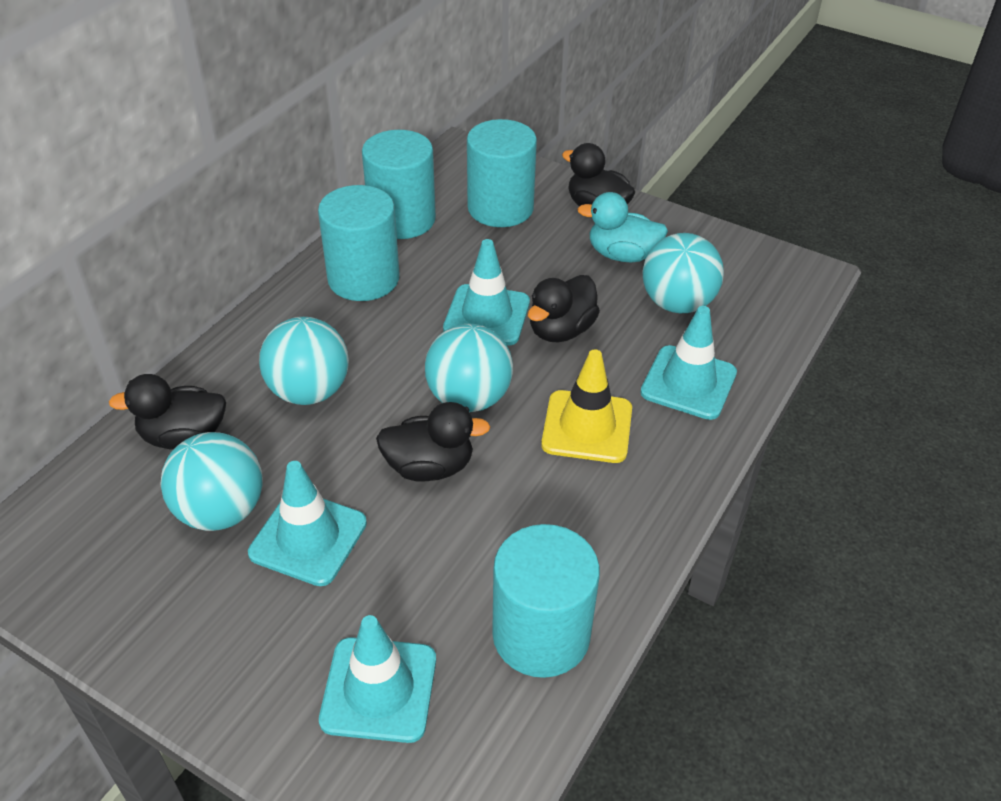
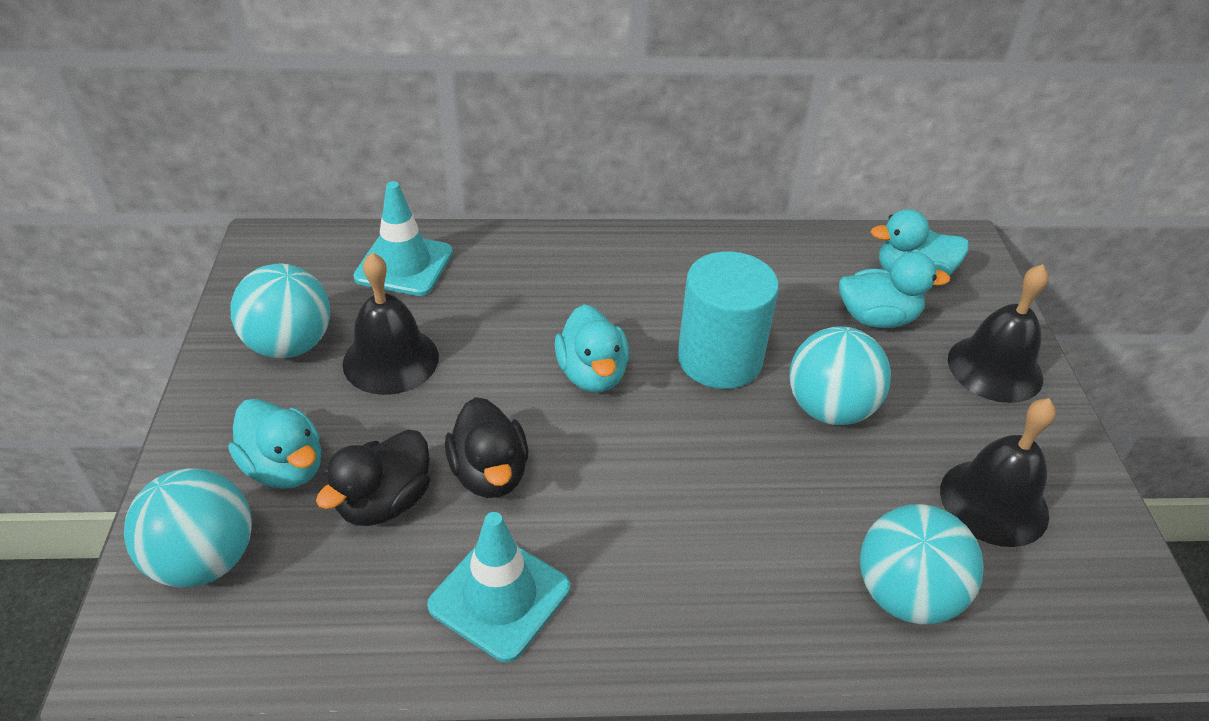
black bell: none = 0 -> [342,253,439,395] [940,398,1056,547] [948,264,1049,403] = 3
black duck: [109,374,226,449] [376,402,490,482] [528,275,600,342] [562,143,635,207] = 4 -> [316,430,430,526] [445,397,528,498] = 2
turquoise cylinder: [318,185,400,301] [362,130,436,239] [467,119,537,227] [492,524,600,678] = 4 -> [678,251,779,389] = 1
turquoise duck: [577,192,668,262] = 1 -> [229,399,321,489] [554,304,629,392] [839,252,950,328] [871,209,969,276] = 4
turquoise traffic cone: [248,461,367,586] [319,615,436,743] [443,239,530,345] [640,306,737,420] = 4 -> [353,181,453,296] [427,512,570,662] = 2
yellow traffic cone: [541,349,632,463] = 1 -> none = 0

